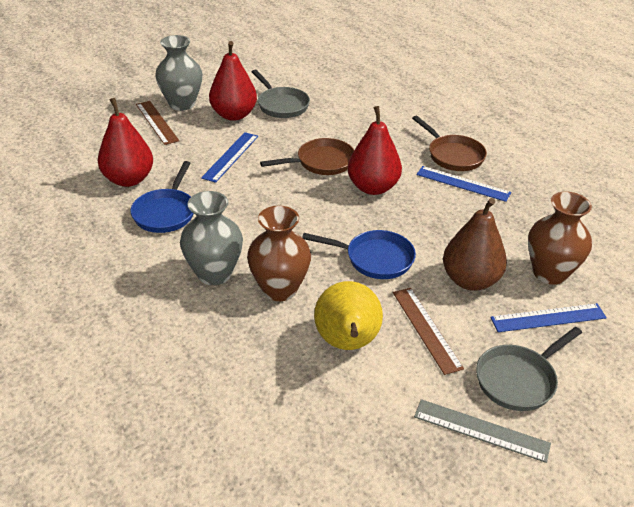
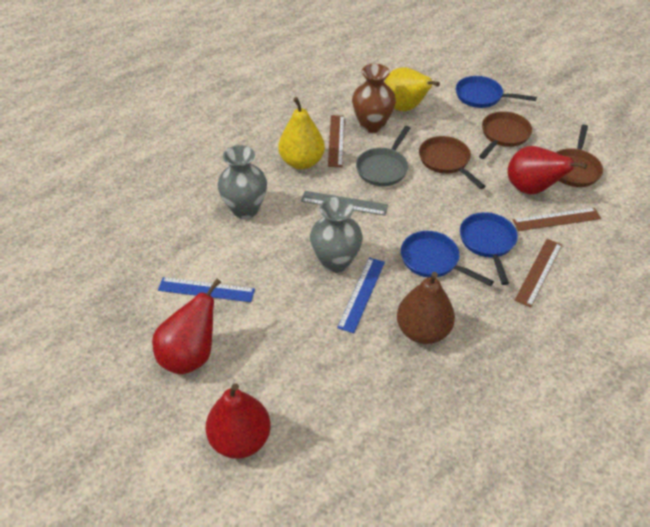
blue pan: [130,161,194,233] [302,230,416,279] = 2 -> [401,231,494,286] [456,76,537,108] [460,212,518,285] = 3
blue ruler: [201,132,258,183] [416,166,511,202] [490,303,607,332] = 3 -> [158,277,255,302] [337,257,385,333] = 2
brown pan: [260,138,354,175] [412,116,487,171] = 2 -> [419,136,486,189] [479,111,532,159] [555,125,603,187] = 3
brown ruler: [136,101,179,145] [393,288,464,375] = 2 -> [328,115,345,167] [513,208,601,231] [514,239,562,307] = 3
brown vase: [247,206,311,301] [528,192,592,285] = 2 -> [352,64,396,133] = 1
grey pan: [252,70,310,118] [476,327,582,411] = 2 -> [356,126,410,186] = 1
yellow pear: [314,281,383,350] = 1 -> [278,97,325,169] [384,67,440,111] = 2

